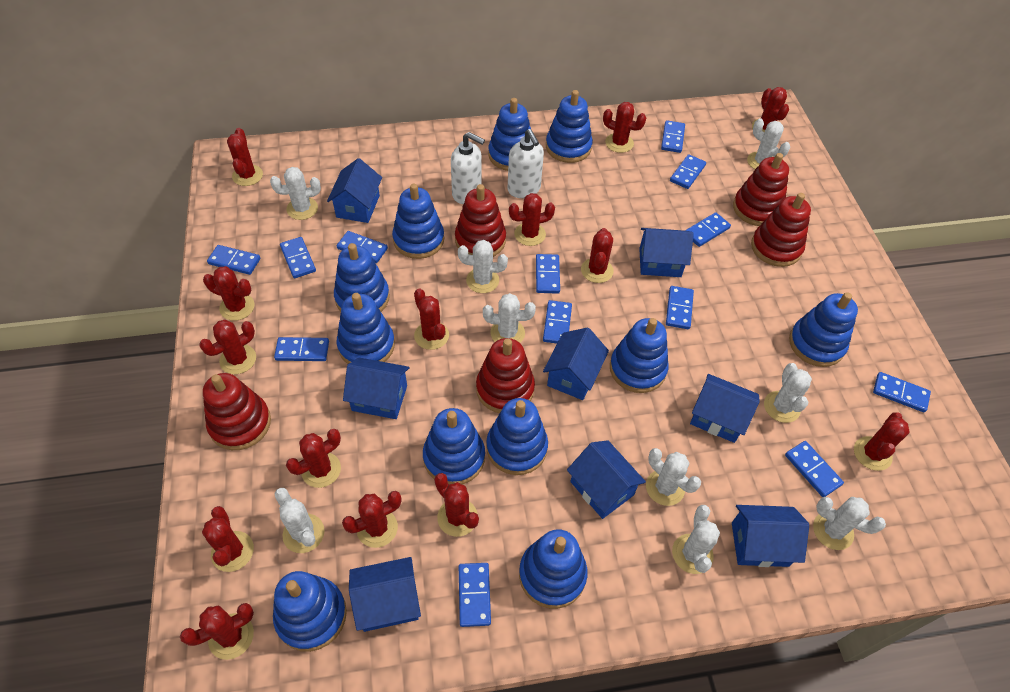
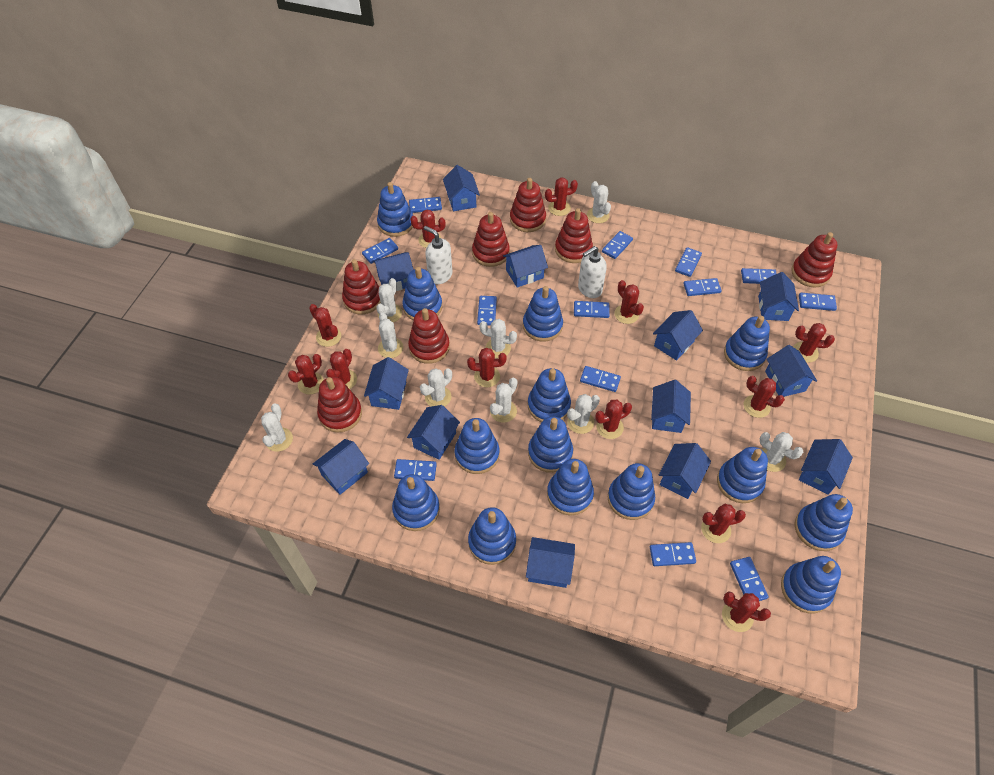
blue house: [327,158,382,223] [343,358,409,419] [349,557,421,632] [543,327,609,400] [567,440,646,519] [639,228,694,277] [690,374,760,443] [732,505,809,567] = 8 -> [313,439,369,495] [364,357,409,410] [373,252,414,291] [407,405,460,460] [443,165,480,211] [503,245,548,288] [526,537,575,588] [651,380,691,433] [653,310,703,361] [659,443,711,499] [758,272,799,321] [765,345,817,397] [799,439,853,495] = 13
blue stacking toy: [273,571,347,652] [334,243,390,312] [337,293,395,364] [392,184,444,259] [423,408,485,484] [486,398,548,475] [488,98,531,171] [519,529,588,609] [546,90,593,163] [610,318,669,393] [789,292,858,367] = 11 -> [377,182,413,237] [392,474,440,531] [402,267,442,320] [455,418,499,474] [468,507,516,565] [523,286,563,341] [528,368,571,422] [528,416,573,473] [547,459,594,515] [608,463,655,520] [717,447,768,503] [724,316,770,371] [781,556,841,613] [795,494,853,551] = 14
red cactus: [180,603,254,660] [199,320,256,374] [202,506,254,572] [203,266,255,321] [227,128,263,186] [286,429,341,488] [342,491,401,548] [414,289,449,350] [434,473,479,537] [509,193,555,246] [581,228,614,283] [603,102,646,153] [752,87,789,132] [854,412,910,471] = 14 -> [288,354,324,394] [309,304,341,347] [326,349,357,389] [410,210,445,248] [467,348,507,387] [545,177,578,216] [595,400,632,439] [614,280,644,324] [701,504,746,543] [722,592,771,632] [743,376,785,418] [793,323,835,363] = 12
red stacking toy: [203,373,271,450] [455,184,506,257] [476,338,535,413] [733,153,789,226] [751,193,811,267] = 5 -> [317,377,362,432] [342,259,381,314] [408,308,450,364] [472,212,510,267] [510,178,546,232] [555,208,593,263] [791,232,837,288] = 7

